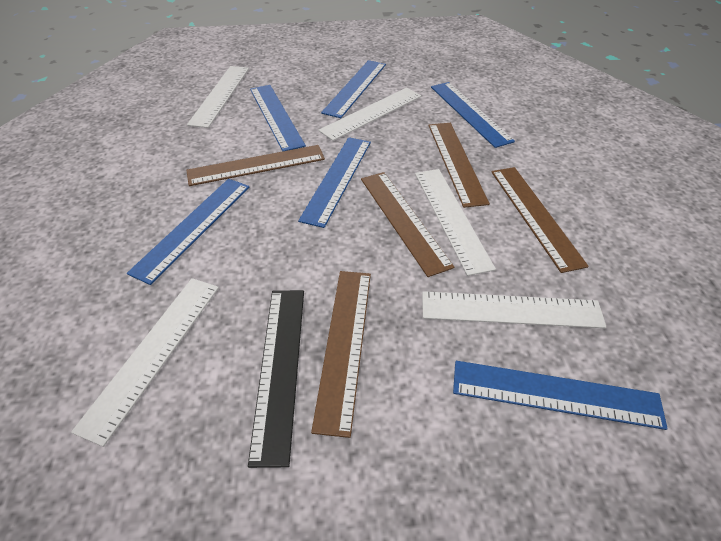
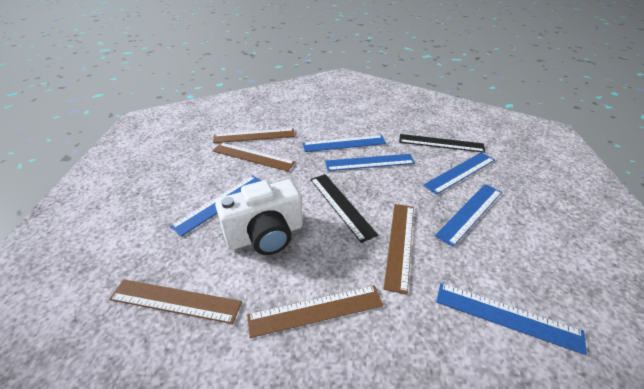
black ruler: [248,290,304,468] = 1 -> [310,174,378,243] [399,134,485,153] = 2
white camera: none = 0 -> [215,179,303,255] = 1
white ruler: [71,278,219,447] [187,66,249,128] [319,88,422,141] [415,169,496,276] [422,291,606,328] = 5 -> none = 0

